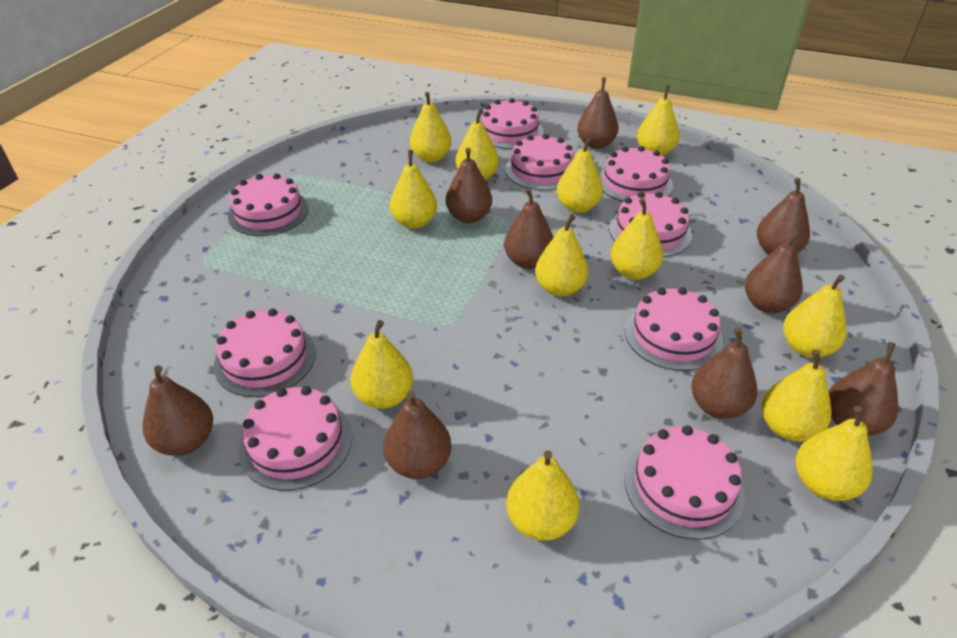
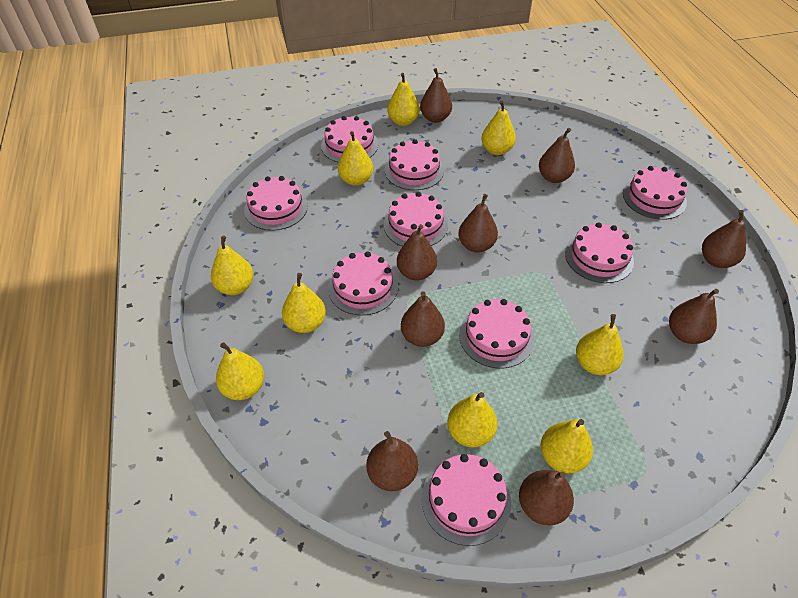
yellow pear: [351,320,413,409] [390,150,437,229] [410,92,451,162] [456,109,499,180] [506,450,580,541] [535,214,588,296] [557,137,603,213] [611,198,663,280] [637,85,679,156] [761,349,832,441] [783,275,847,358] [796,406,872,501] = 12 -> [211,236,253,295] [216,342,264,400] [282,273,326,333] [338,131,373,186] [387,73,420,126] [447,392,497,447] [482,101,516,155] [541,419,593,473] [576,314,624,375] = 9

